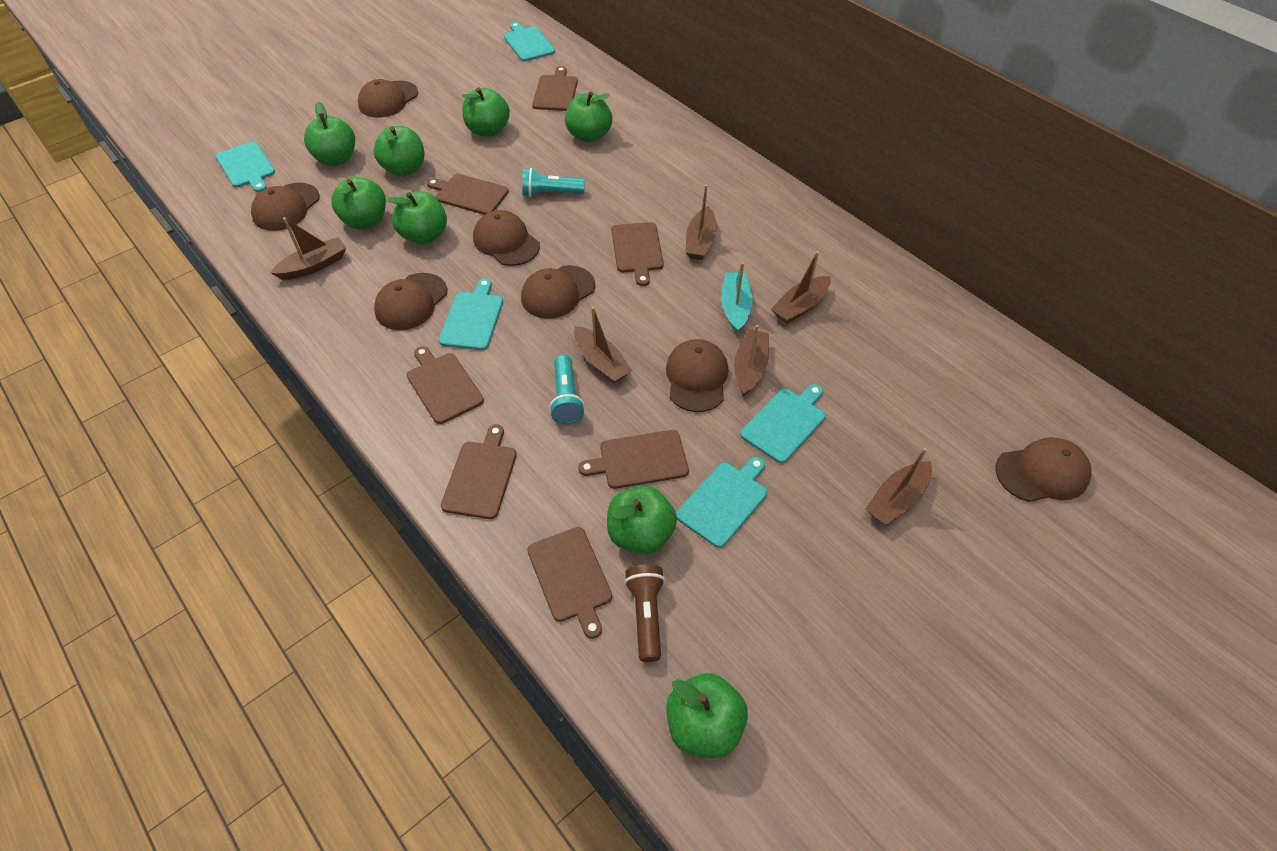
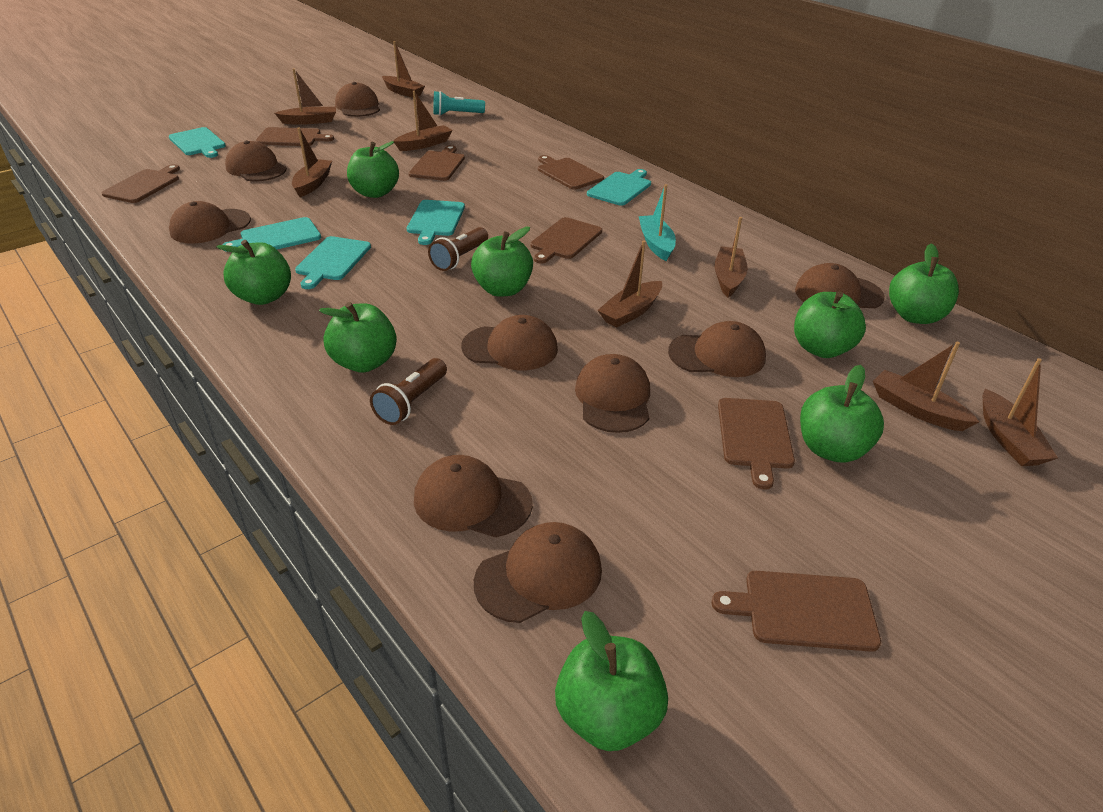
brown boat: [270,217,346,280] [574,307,632,384] [685,185,717,260] [734,325,769,397] [771,251,831,324] [865,448,932,525] = 6 -> [275,69,336,125] [292,128,332,197] [382,41,425,98] [394,91,453,151] [597,240,662,328] [714,217,748,298] [873,342,979,431] [983,358,1058,466] = 8
brown cap: [251,183,320,231] [358,79,418,117] [374,273,447,330] [473,210,540,266] [521,265,595,319] [666,339,728,412] [995,437,1091,502] = 7 -> [169,201,251,243] [225,141,287,181] [335,82,380,117] [414,455,533,537] [461,315,558,370] [474,522,602,623] [575,354,650,433] [668,321,766,377] [795,263,885,308] = 9
brown flashlight: [624,564,665,662] = 1 -> [370,358,447,425] [428,227,488,271] = 2
turquoise flashlight: [522,168,585,197] [549,355,585,425] = 2 -> [433,91,485,116] = 1

